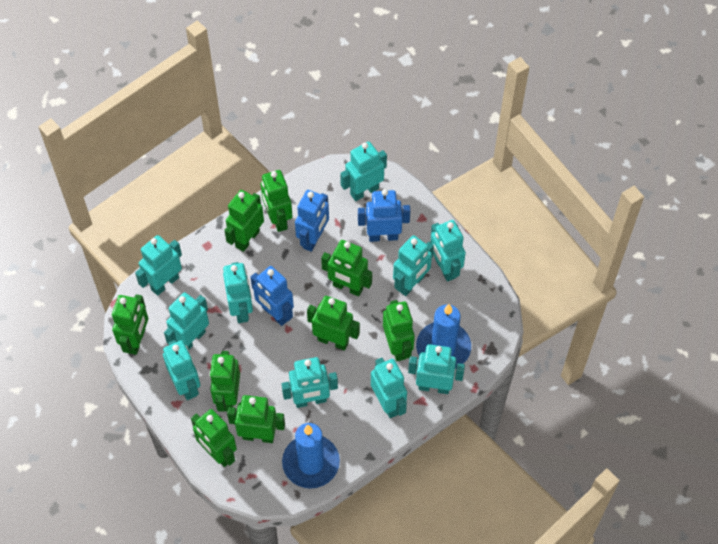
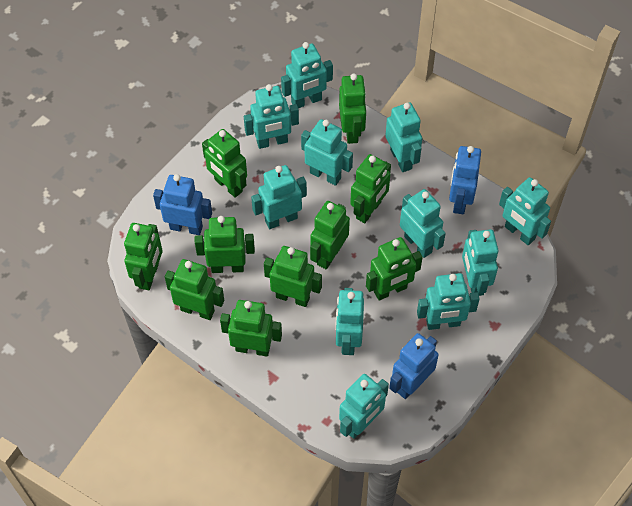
blue candle: [282,423,340,489] [416,304,471,369] = 2 -> none = 0
green robot: [112,294,148,355] [191,409,237,467] [209,351,240,412] [224,190,264,252] [227,395,285,443] [261,170,293,232] [307,296,360,351] [321,240,372,296] [383,300,415,361] = 9 -> [124,223,163,290] [165,259,224,320] [195,216,255,273] [202,129,247,198] [220,300,282,357] [264,246,322,307] [310,201,350,270] [339,73,366,144] [350,154,391,223] [366,237,423,301] = 10
turquoise robot: [135,235,182,296] [163,340,200,400] [164,292,209,350] [223,262,253,323] [282,357,338,408] [340,142,387,201] [371,358,407,418] [393,235,434,296] [408,344,465,394] [430,220,466,282] = 10 -> [244,84,299,149] [251,165,307,229] [281,42,333,108] [301,119,353,186] [335,288,364,355] [339,374,389,439] [385,102,422,172] [400,189,446,258] [417,273,480,330] [462,229,499,296] [499,177,551,245] = 11

